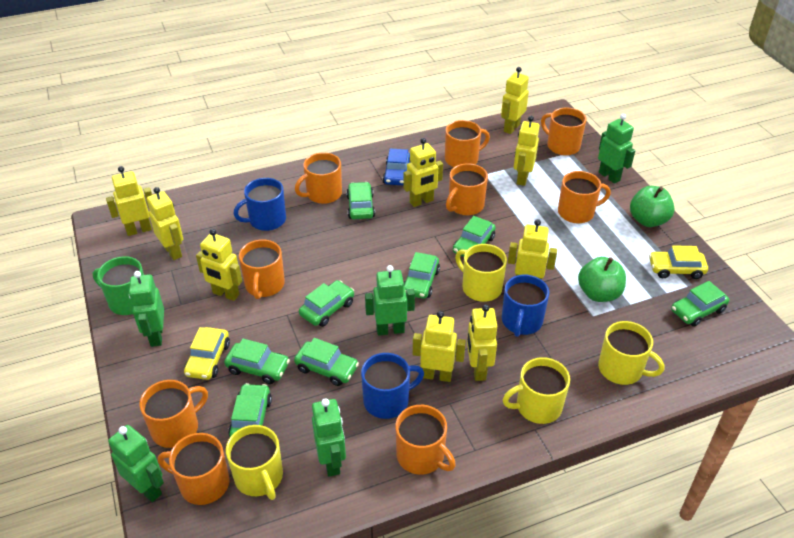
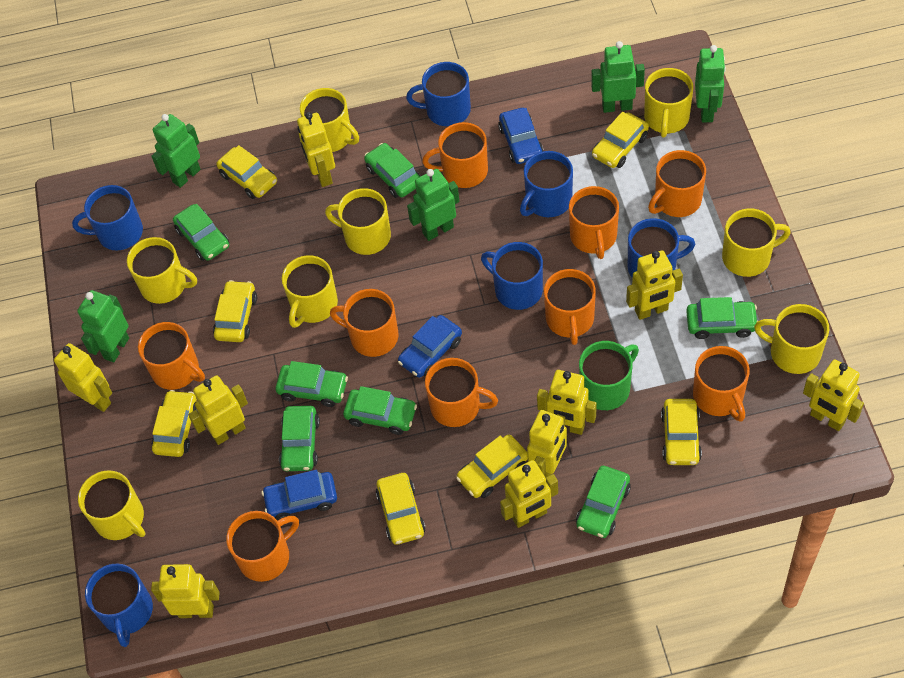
blue car: [383,148,411,185] = 1 -> [262,470,337,521] [398,315,462,378] [498,108,544,164] = 3
blue mug: [234,178,286,231] [361,353,424,419] [502,275,549,337] = 3 -> [72,185,143,250] [85,563,153,647] [406,62,471,126] [481,242,543,310] [520,151,573,217] [628,218,695,278] = 6
green apple: [578,257,626,302] [630,186,675,227] = 2 -> none = 0
green car: [224,339,290,384] [228,383,272,437] [294,338,359,386] [299,280,354,327] [346,182,375,219] [404,252,440,299] [453,216,496,257] [671,281,729,327] = 8 -> [173,204,229,261] [276,361,348,407] [279,406,320,471] [343,386,417,435] [364,143,421,198] [576,466,631,538] [686,297,757,339] = 7
yellow car: [184,327,230,380] [649,245,708,279] = 2 -> [151,390,198,457] [213,280,257,342] [217,145,277,199] [376,473,426,545] [456,435,528,498] [592,112,649,168] [661,399,702,465] = 7
yellow mug: [226,425,283,500] [455,244,507,302] [503,357,570,424] [598,321,665,385] = 4 -> [78,470,146,540] [127,237,197,304] [282,255,338,328] [300,88,359,152] [325,188,391,255] [644,68,693,138] [722,208,791,277] [754,304,829,374] = 8

